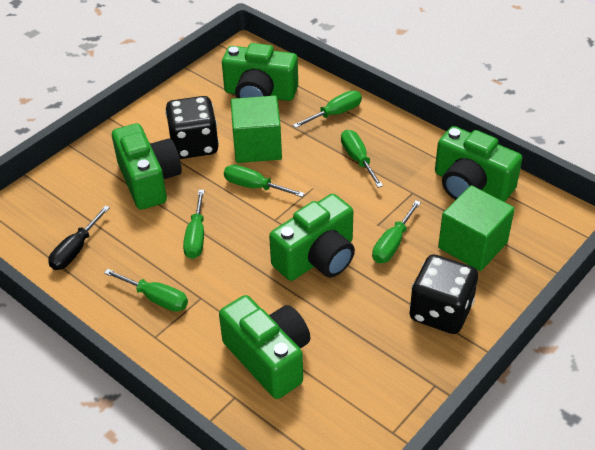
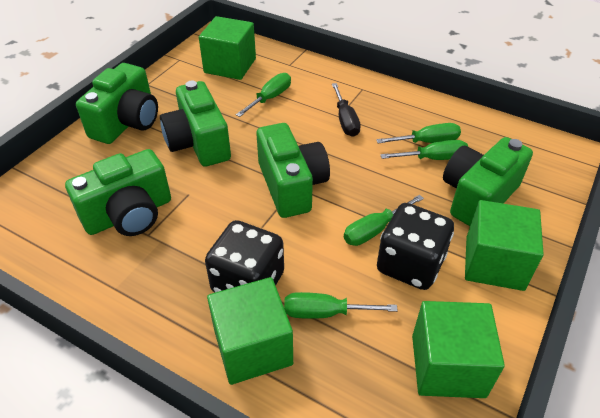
green cube: [231,96,282,163] [438,185,515,271] = 2 -> [199,16,256,80] [207,277,293,385] [412,301,505,398] [465,200,544,291] = 4
green screwdriver: [104,269,188,312] [183,190,205,259] [224,164,305,197] [293,91,362,128] [341,130,383,188] [372,200,421,263] = 6 -> [236,73,291,117] [284,292,398,319] [344,195,424,246] [376,123,461,143] [380,140,468,160] = 5

